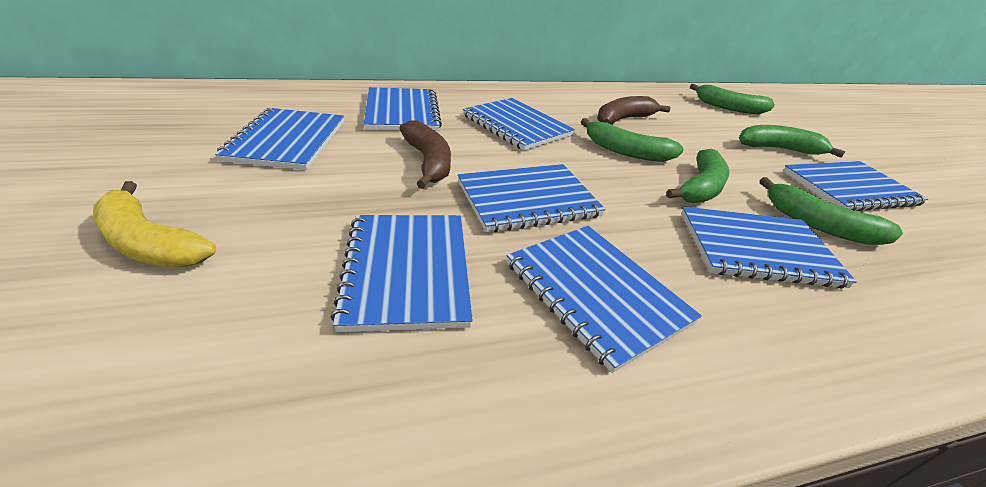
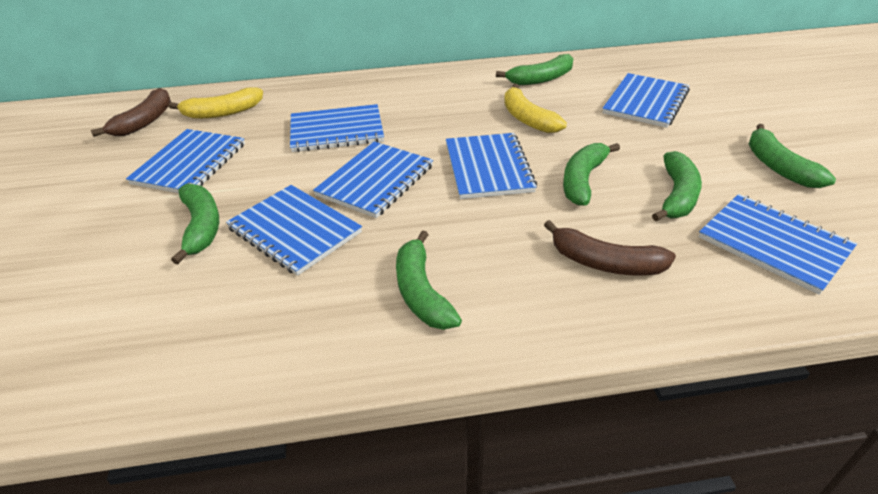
blue notebook: [215,108,344,170] [331,215,473,332] [364,87,442,131] [458,164,606,232] [463,98,575,151] [507,226,702,373] [681,206,857,289] [783,161,928,211] = 8 -> [126,129,245,193] [226,185,362,276] [290,104,384,152] [313,141,433,218] [446,133,537,199] [602,73,690,128] [699,194,857,295] = 7
green banana: [581,118,684,162] [666,149,729,203] [690,84,775,114] [739,125,846,158] [760,177,903,245] = 5 -> [171,184,219,265] [396,230,462,330] [496,54,573,85] [563,143,620,206] [652,151,702,221] [749,124,836,188] = 6
yellow banana: [93,181,216,268] = 1 -> [169,87,263,119] [504,84,567,133] = 2

